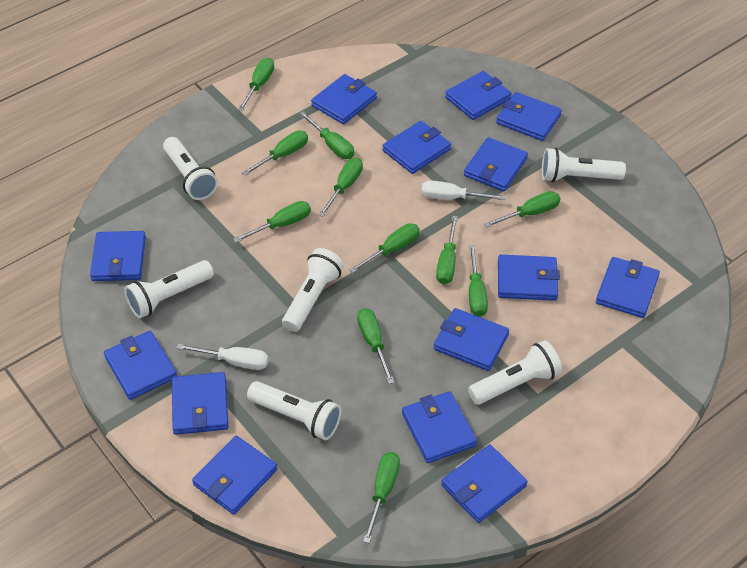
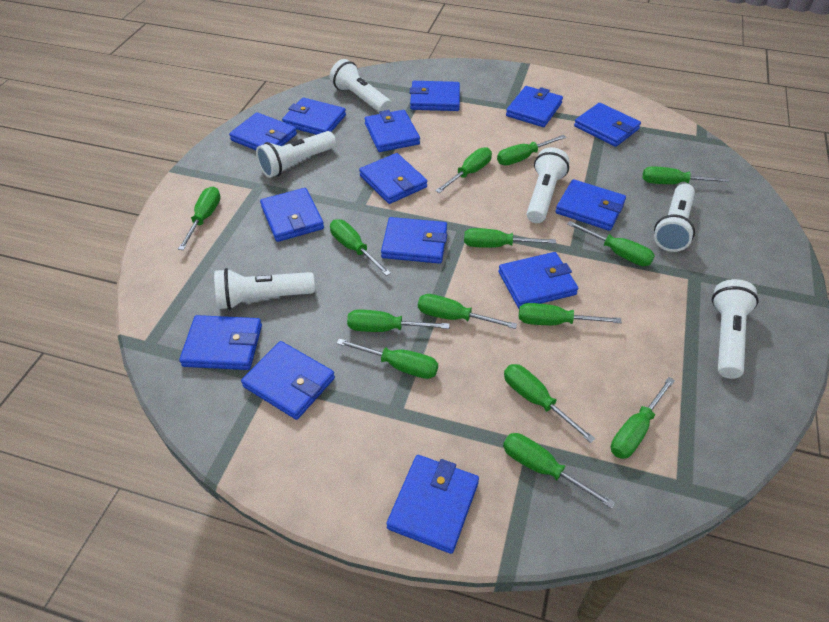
green screwdriver: [233,201,311,243] [238,58,274,111] [242,131,308,176] [299,111,354,159] [319,158,363,217] [349,223,420,273] [357,308,394,384] [363,452,400,543] [436,216,458,285] [469,245,488,317] [484,191,561,227] = 11 -> [178,187,221,250] [330,219,391,276] [337,338,438,379] [347,310,450,332] [418,294,517,329] [435,147,492,193] [464,228,556,248] [497,135,567,166] [503,433,615,509] [504,364,596,443] [519,303,622,325] [567,221,655,266] [611,377,675,459] [643,166,730,184] = 14
white screwdriver: [176,344,269,370] [422,181,505,200] = 2 -> none = 0

